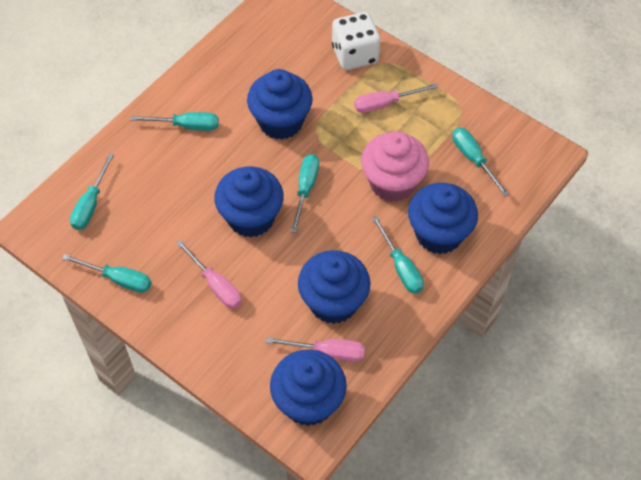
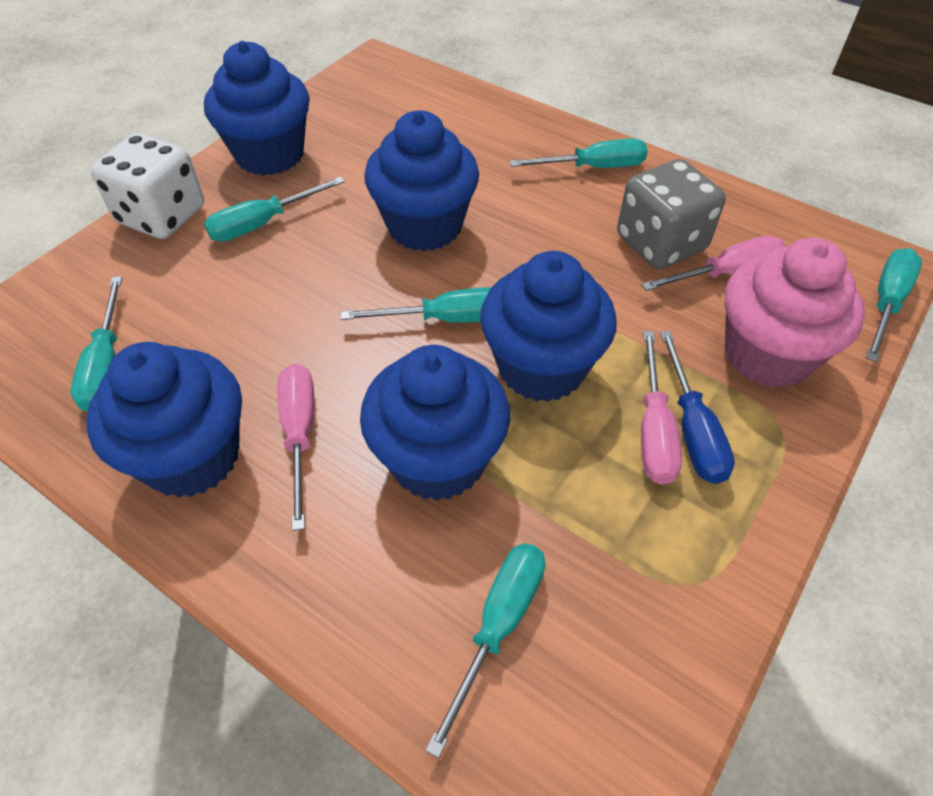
blue screwdriver: none = 0 -> [660,331,735,484] = 1
grey dice: none = 0 -> [617,159,726,269] = 1

